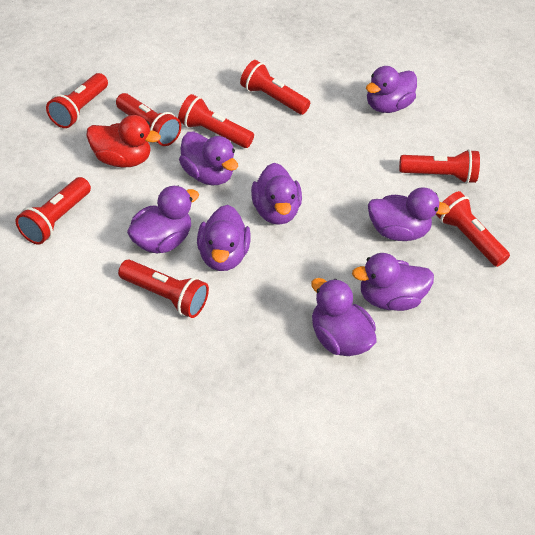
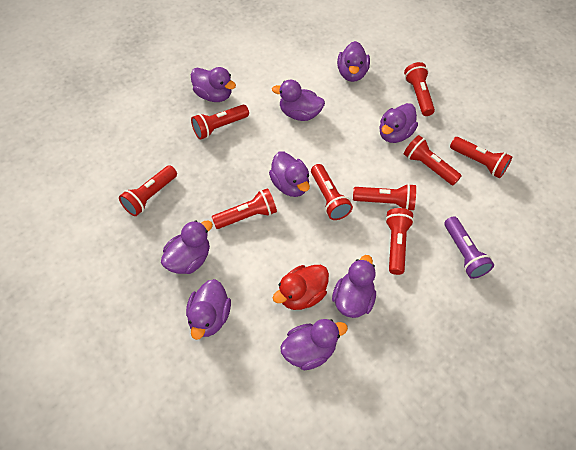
purple duck: [127,186,199,254] [179,132,238,185] [197,205,251,271] [251,163,302,225] [311,278,376,356] [352,253,434,311] [366,66,417,113] [368,188,450,241] = 8 -> [161,220,213,274] [186,279,231,340] [191,67,236,102] [269,152,310,197] [272,80,325,121] [280,319,348,370] [332,255,376,318] [337,41,370,82] [380,103,418,143] = 9
purple flashlight: none = 0 -> [444,216,494,279] = 1
red flashlight: [16,177,91,245] [46,73,108,128] [116,93,181,146] [118,260,209,318] [178,94,254,148] [240,60,310,115] [399,149,480,184] [436,191,510,267] = 8 -> [119,165,177,216] [191,105,249,140] [212,188,277,229] [311,164,353,220] [353,183,416,210] [385,208,414,275] [404,62,435,116] [404,135,462,186] [450,137,512,178] = 9

